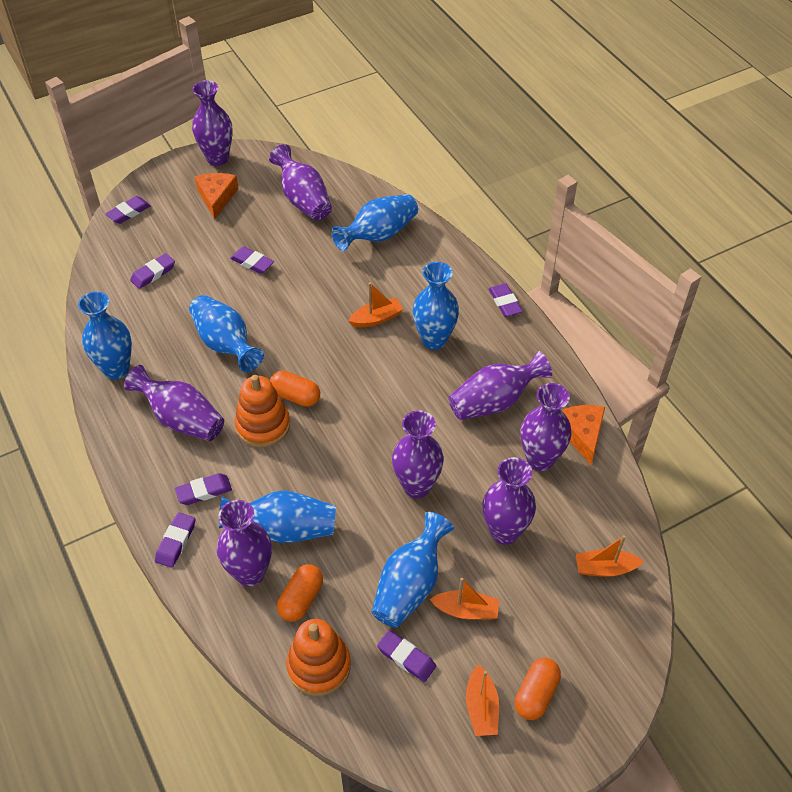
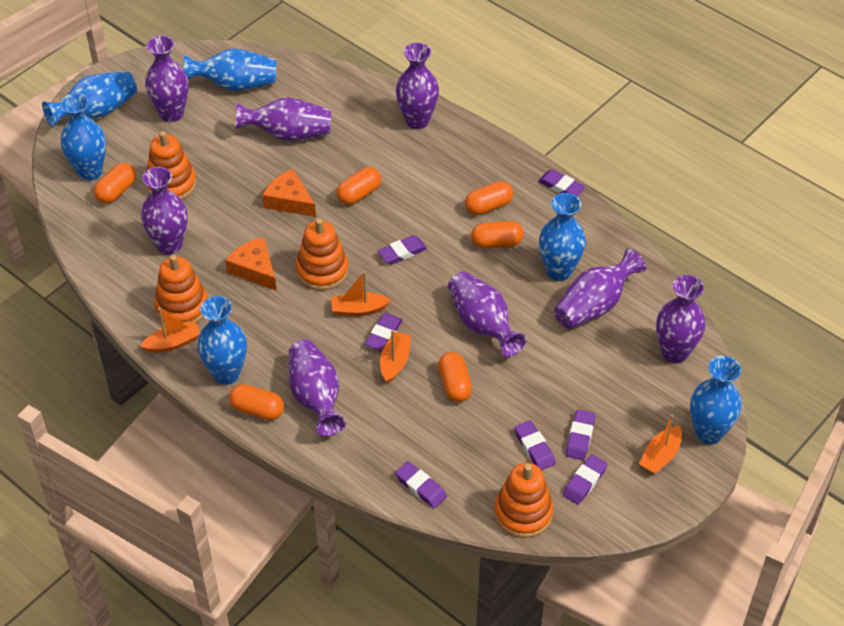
orange capsule: [270,371,320,407] [277,564,323,622] [515,658,561,720] = 3 -> [94,163,136,204] [229,384,284,420] [337,167,381,205] [438,352,472,402] [465,181,513,215] [471,221,524,249] = 6
orange stacking toy: [235,375,290,448] [286,619,351,696] = 2 -> [146,131,197,200] [154,255,208,323] [296,218,349,291] [494,463,554,538] = 4

